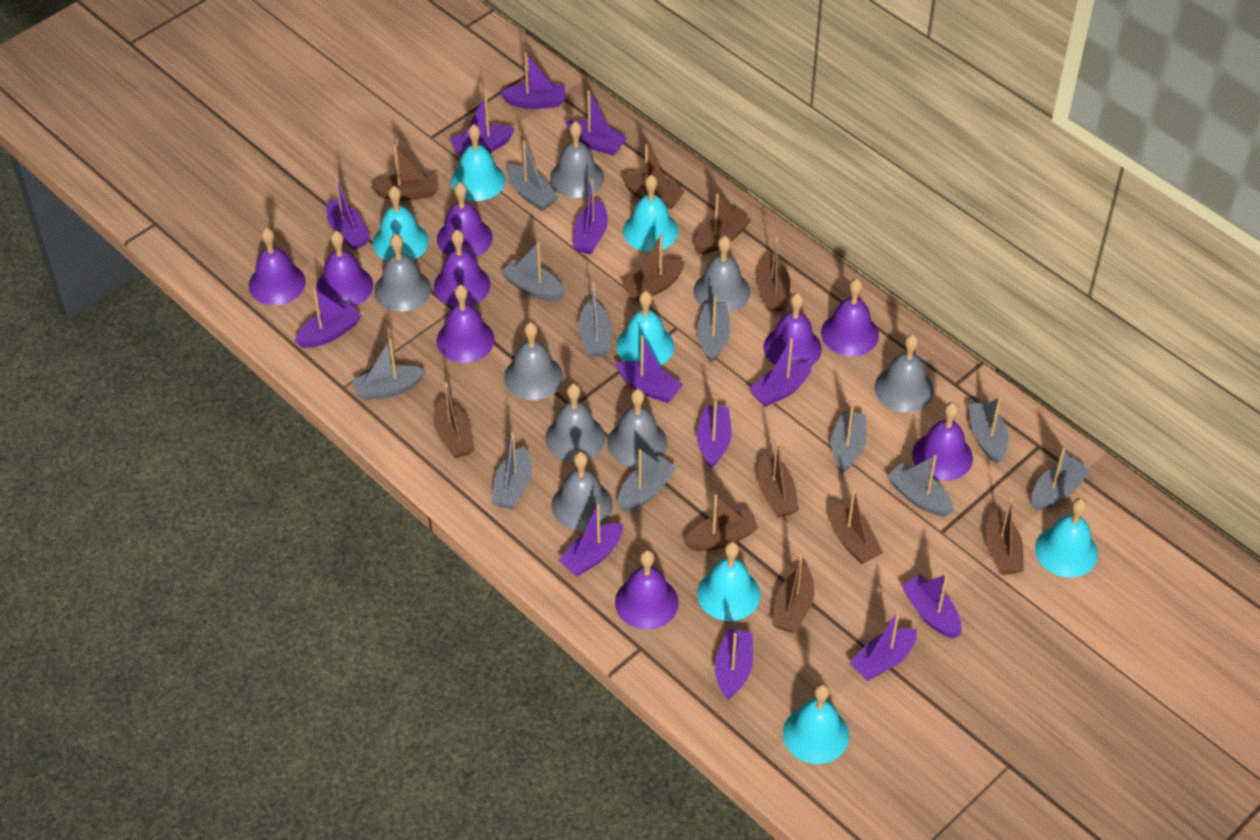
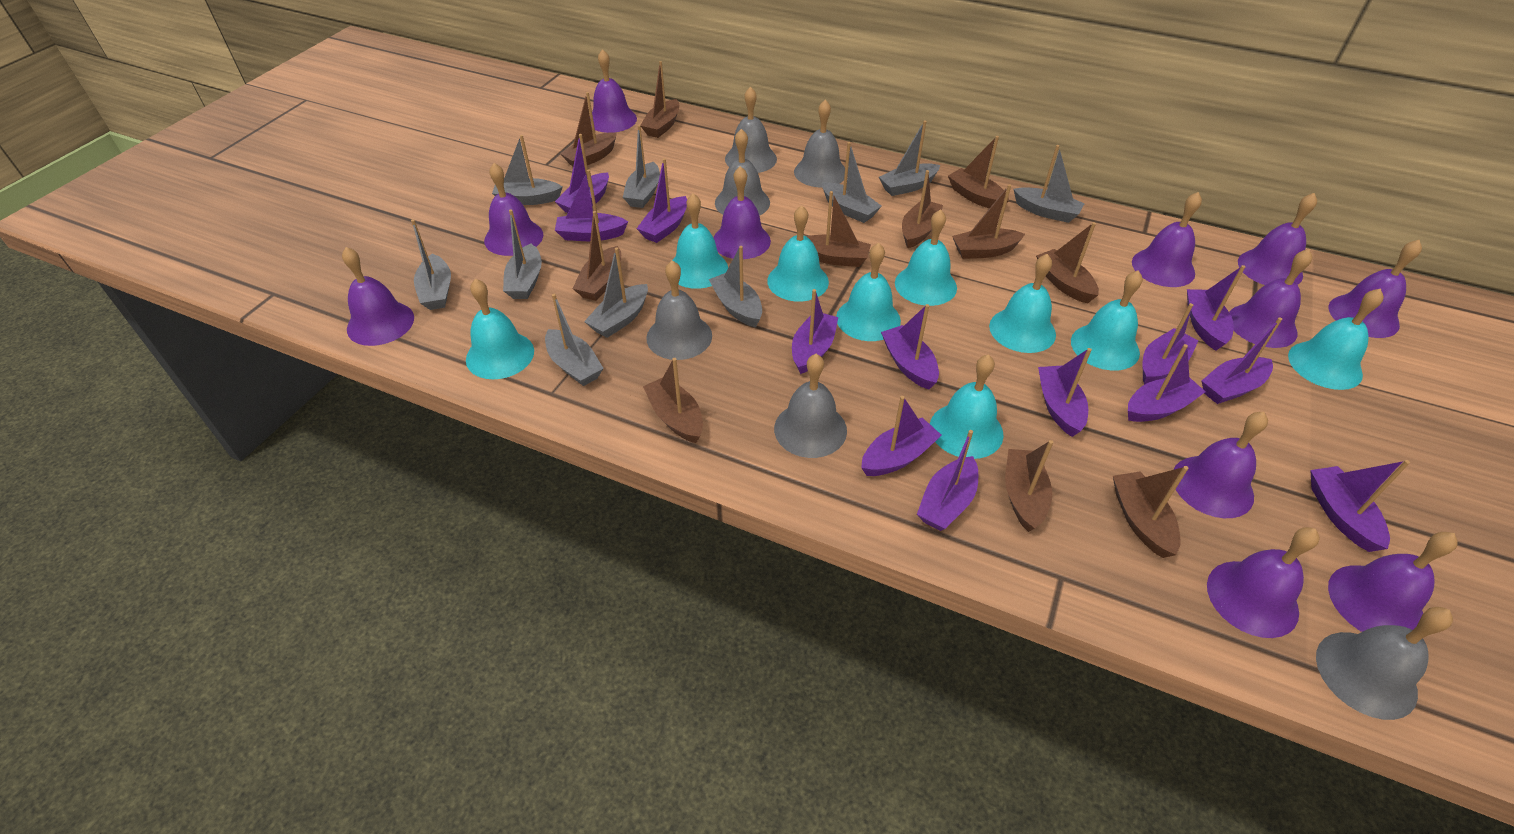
grey bell: [374,234,431,312] [504,322,563,400] [545,383,605,462] [550,121,604,198] [551,452,613,531] [607,389,668,467] [693,236,750,313] [875,334,934,412] = 8 -> [646,260,712,360] [715,129,770,216] [725,87,777,173] [774,354,847,458] [794,100,845,187] [1316,607,1453,720] = 6
grey boat: [352,338,425,401] [491,432,532,509] [501,242,565,301] [507,140,558,211] [578,282,612,358] [618,449,677,512] [697,296,730,363] [831,406,866,473] [887,455,954,517] [969,396,1008,464] [1032,449,1091,510] = 11 -> [411,219,451,310] [492,135,563,205] [503,209,542,299] [545,294,604,386] [584,247,648,338] [623,125,660,208] [709,246,762,327] [822,142,882,223] [879,121,940,196] [1014,145,1085,223] = 10
purple bell: [249,228,306,305] [316,231,373,307] [434,230,491,307] [437,182,493,258] [437,285,494,363] [615,550,679,630] [763,293,822,366] [821,278,879,356] [912,402,973,481] = 9 -> [342,247,414,346] [484,163,543,256] [590,49,637,133] [713,166,771,259] [1132,192,1202,287] [1174,412,1268,518] [1207,527,1320,638] [1229,249,1312,348] [1238,193,1317,285] [1328,532,1458,632] [1329,240,1422,338] = 11
turquoise bell: [373,186,429,261] [451,124,505,201] [616,291,674,366] [623,175,678,252] [697,541,761,621] [783,684,849,764] [1035,498,1098,578] = 7 -> [466,279,534,379] [673,194,728,289] [767,205,829,302] [836,243,901,341] [895,209,957,306] [930,354,1004,459] [989,254,1056,353] [1071,270,1143,370] [1288,288,1384,390] = 9

